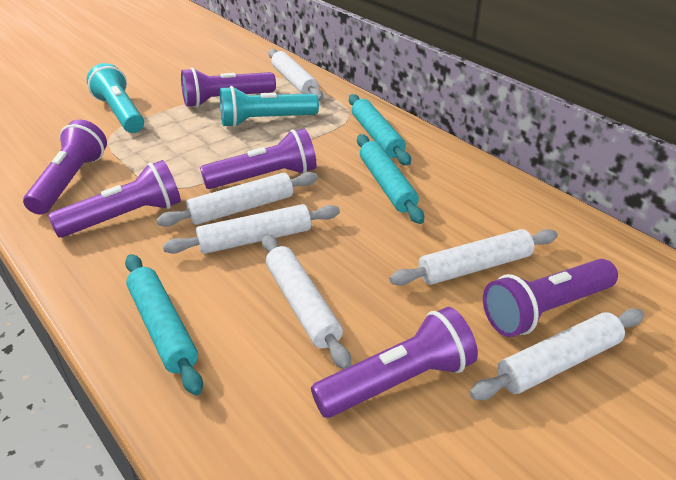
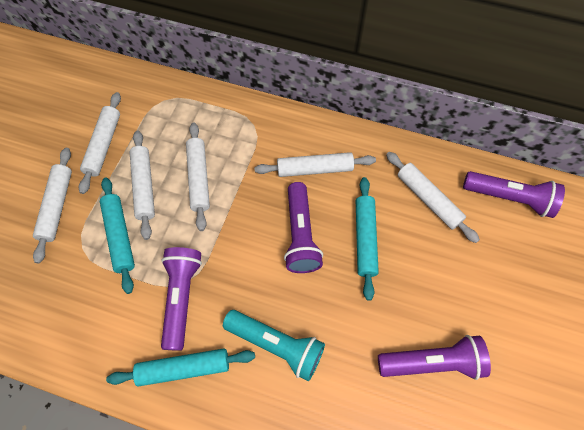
purple flashlight: [23,119,107,215] [48,160,181,238] [181,68,276,107] [200,128,316,189] [311,307,478,418] [483,259,618,337] = 6 -> [161,247,202,351] [284,182,323,273] [378,335,491,380] [463,171,565,218] = 4
turquoise flashlight: [87,63,144,133] [220,86,319,127] = 2 -> [223,310,325,381] = 1

